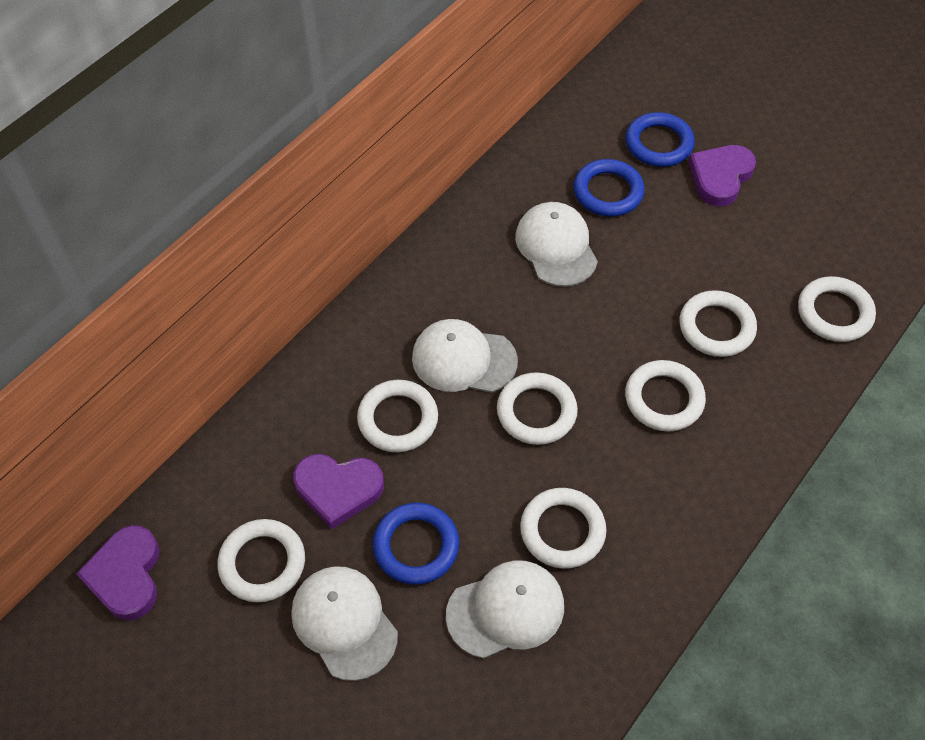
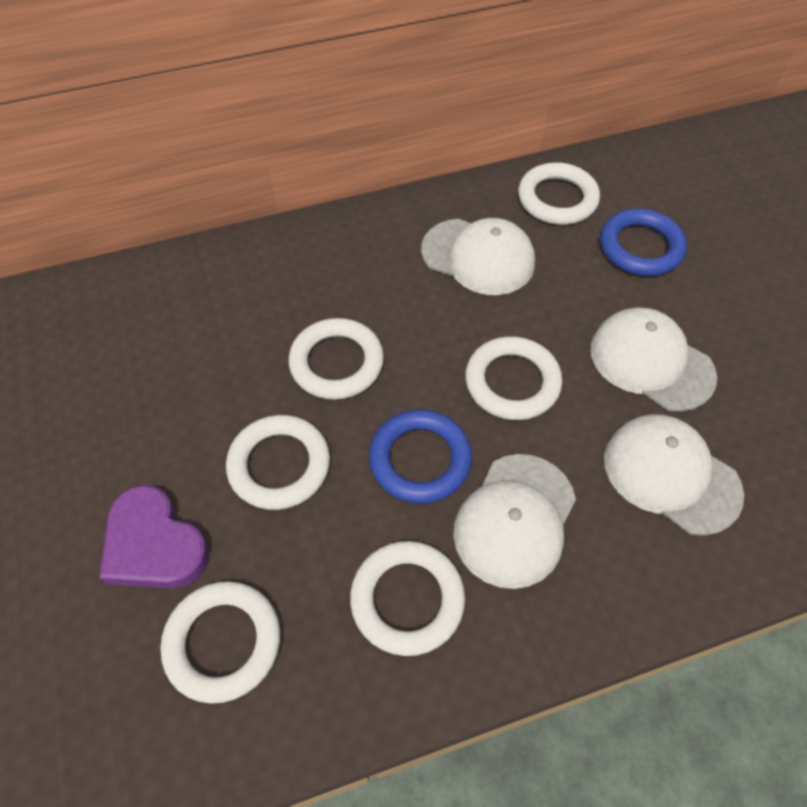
blue ring: [373,503,459,585] [573,159,645,217] [626,112,695,167] = 3 -> [369,409,472,504] [600,208,687,276] = 2
purple heart: [76,525,160,620] [293,454,384,529] [688,145,756,206] = 3 -> [99,485,209,589] = 1
white ring: [217,519,305,602] [357,380,438,452] [497,372,578,445] [520,488,607,569] [625,360,706,431] [680,290,757,357] [798,276,876,342] = 7 -> [160,581,280,704] [226,415,330,510] [288,318,384,400] [350,541,465,656] [465,336,562,420] [518,162,600,225] = 6

